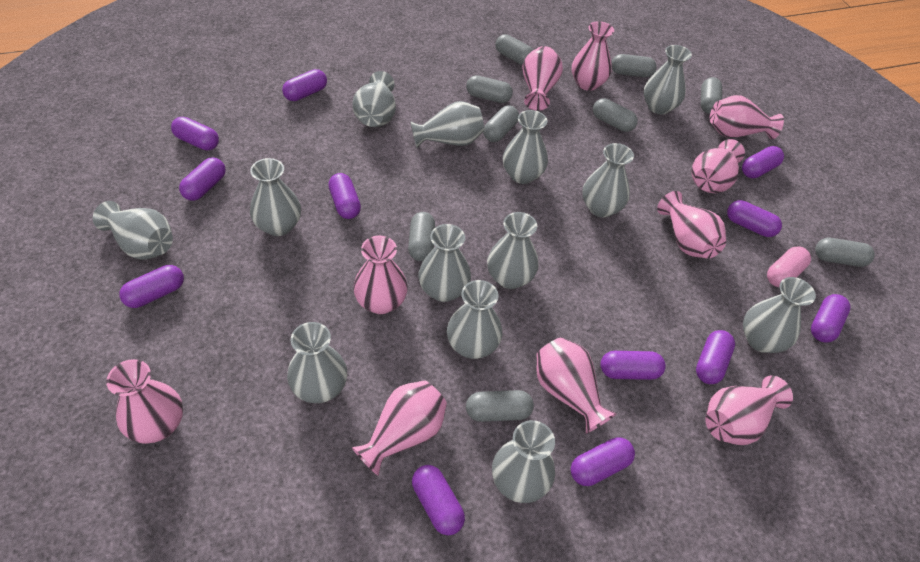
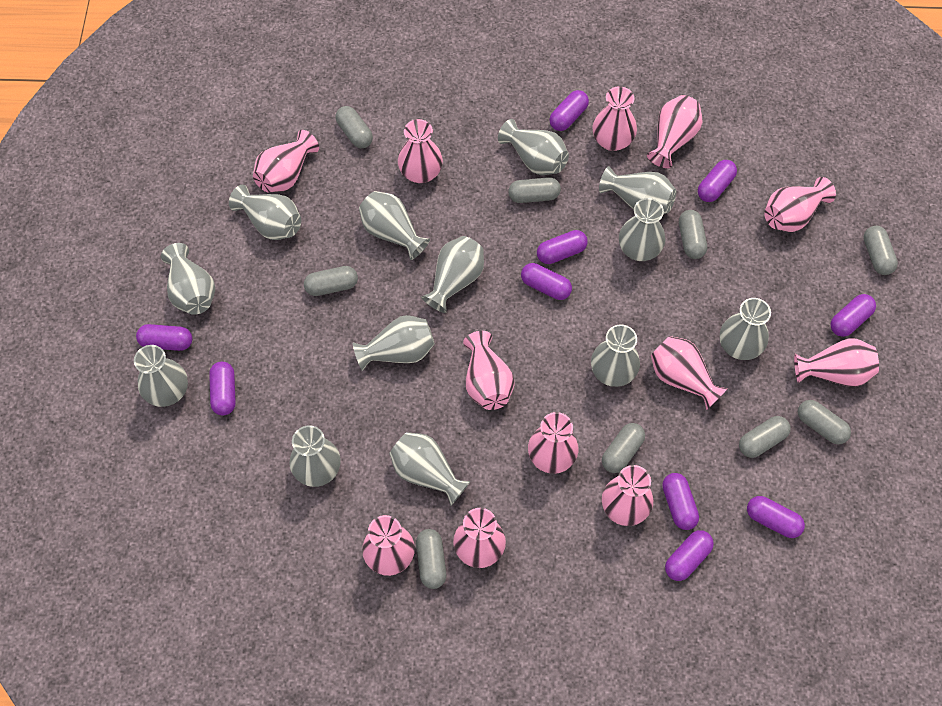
pink capsule: [767,246,811,287] = 1 -> none = 0
pink vase: [106,359,183,444] [352,380,447,476] [353,236,408,314] [522,46,563,111] [536,337,617,434] [572,21,614,91] [657,191,726,259] [691,139,745,193] [705,375,793,445] [710,95,784,139] = 10 -> [253,130,319,193] [362,515,415,576] [398,119,443,183] [453,508,506,568] [463,331,514,410] [528,412,579,474] [592,86,637,151] [602,465,653,526] [647,95,702,168] [651,336,728,410] [764,177,836,232] [794,338,879,387] = 12
purple capsule: [119,265,184,308] [171,117,219,151] [179,157,226,201] [282,69,327,101] [328,173,361,219] [412,465,465,535] [571,437,635,486] [601,351,666,380] [696,330,735,384] [727,200,782,237] [742,146,784,178] [811,294,850,343] = 12 -> [136,324,192,351] [209,362,236,415] [521,263,572,300] [537,230,588,264] [549,90,589,131] [662,473,699,530] [665,530,714,581] [698,160,737,202] [747,496,805,538] [831,294,876,337] = 10

